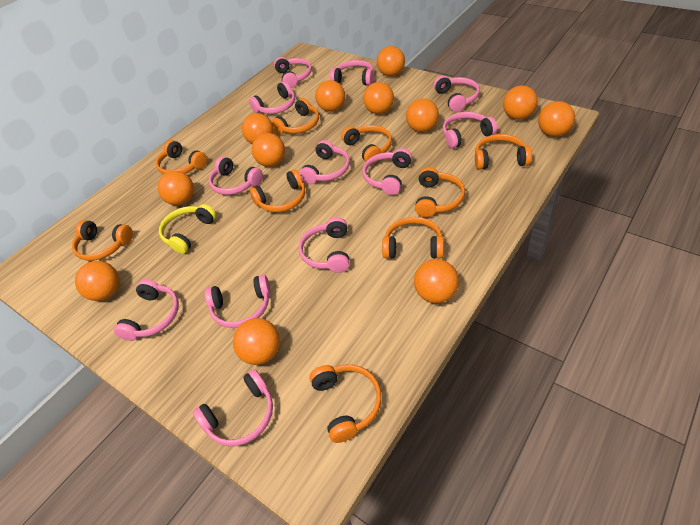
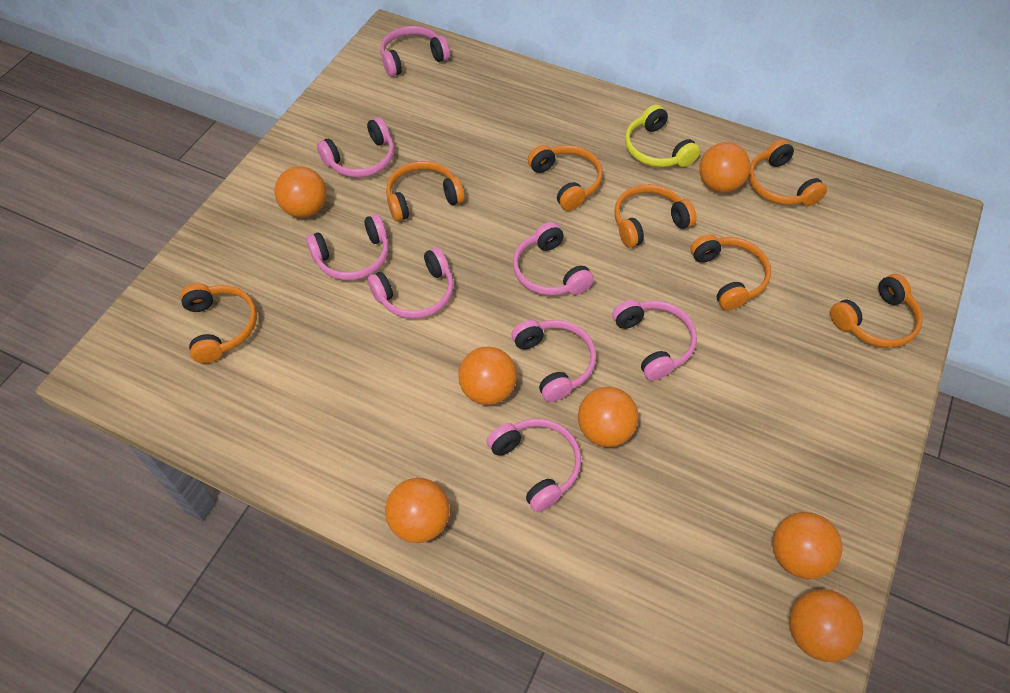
orange ball: [75,261,120,301] [158,170,194,205] [233,318,280,365] [242,113,274,144] [252,133,285,167] [315,80,345,112] [363,82,394,114] [377,46,405,76] [406,98,439,132] [414,259,459,303] [503,85,538,120] [538,101,575,137] = 12 -> [274,166,327,218] [385,478,450,543] [458,347,517,405] [578,387,638,447] [699,142,750,193] [773,512,842,579] [789,589,863,662] = 7
orange headphones: [72,220,133,261] [156,140,207,174] [249,169,305,212] [271,98,319,134] [309,364,382,443] [341,125,392,164] [382,217,444,259] [415,167,465,217] [475,134,532,170] = 9 -> [180,283,257,363] [386,161,465,222] [527,145,603,211] [614,184,697,248] [690,234,771,310] [748,139,827,206] [830,274,923,348] = 7
pink headphones: [114,279,179,341] [193,369,273,446] [205,275,271,328] [209,156,263,195] [249,81,295,114] [274,57,312,88] [298,217,350,273] [299,140,350,184] [330,60,374,86] [362,148,412,195] [434,76,480,112] [442,112,497,148] = 12 -> [306,214,389,280] [317,117,394,178] [368,247,454,319] [380,26,450,77] [487,418,581,512] [511,320,596,402] [513,222,594,295] [612,300,697,381] = 8

